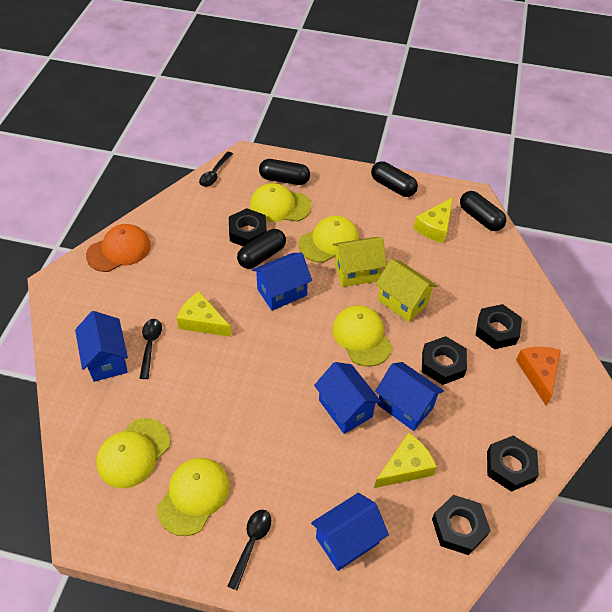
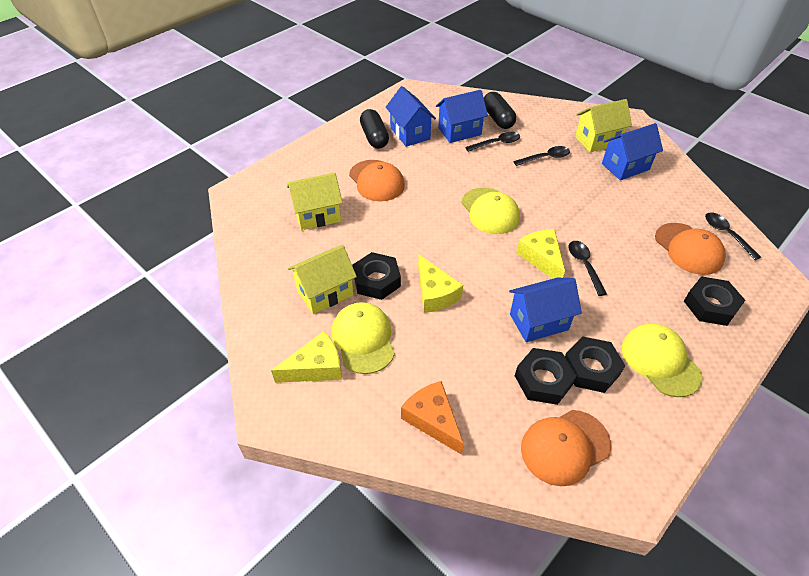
black capsule: [237,229,286,269] [259,159,310,185] [371,161,418,197] [460,191,506,231] = 4 -> [360,109,389,149] [484,92,516,129] = 2
black nut: [229,208,267,247] [422,336,467,385] [432,495,491,555] [476,304,522,349] [487,435,539,492] = 5 -> [352,252,401,300] [515,348,577,405] [565,336,625,393] [684,276,745,326] = 4
black spoon: [139,319,162,379] [199,152,233,187] [227,510,271,590] = 3 -> [465,132,520,152] [514,146,570,166] [568,241,607,296] [705,212,761,260] = 4
blue house: [75,311,128,382] [252,252,312,311] [311,493,389,571] [314,362,381,434] [375,362,444,431] = 5 -> [386,86,436,147] [436,90,488,143] [509,278,582,342] [602,123,663,180] = 4
orange cap: [86,224,151,272] = 1 -> [349,160,405,201] [521,410,611,486] [655,223,726,275] = 3
yellow cap: [96,418,170,488] [157,458,230,536] [250,183,311,222] [298,216,359,263] [332,305,392,366] = 5 -> [332,302,395,374] [462,188,520,234] [622,323,703,397] = 3
yellow house: [333,237,387,287] [375,259,437,322] = 2 -> [287,172,343,230] [288,245,357,314] [575,99,632,152] = 3

